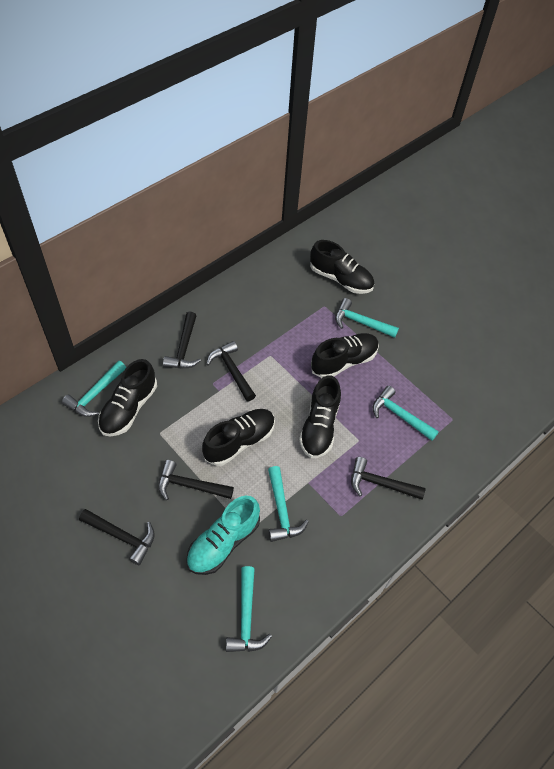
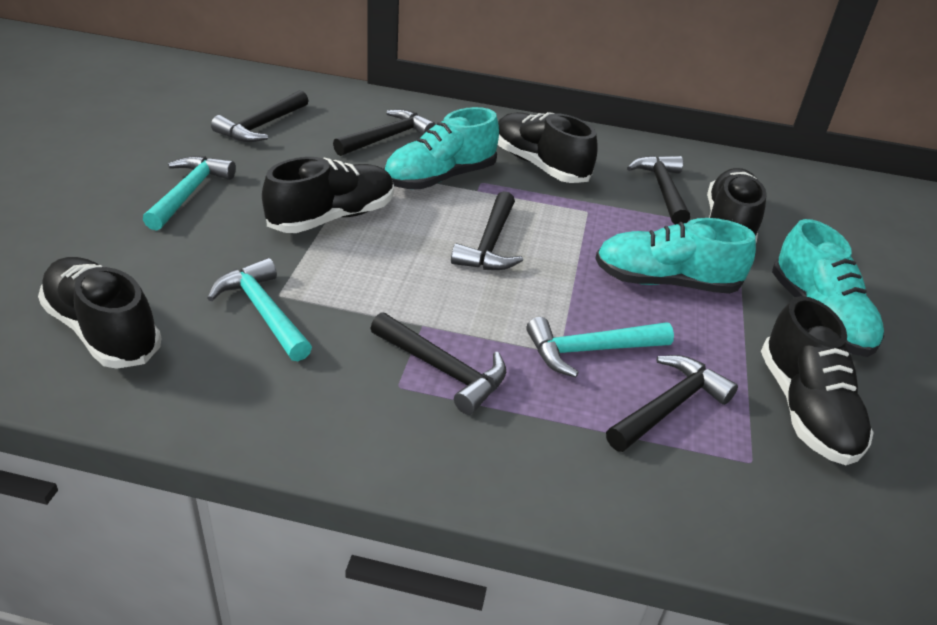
black hammer: [79,509,155,565] [158,460,234,500] [163,312,201,368] [206,341,256,401] [351,457,426,500] = 5 -> [211,90,309,142] [333,109,436,156] [370,312,506,415] [451,191,523,270] [606,355,738,452] [627,155,690,225] = 6
turquoise hammer: [62,361,126,417] [226,566,272,652] [268,466,309,542] [335,298,399,338] [373,386,439,441] = 5 -> [143,156,236,231] [207,258,312,361] [526,317,674,378] = 3
turquoise shoe: [186,496,260,575] = 1 -> [384,107,499,189] [595,218,756,294] [772,219,884,357] = 3

